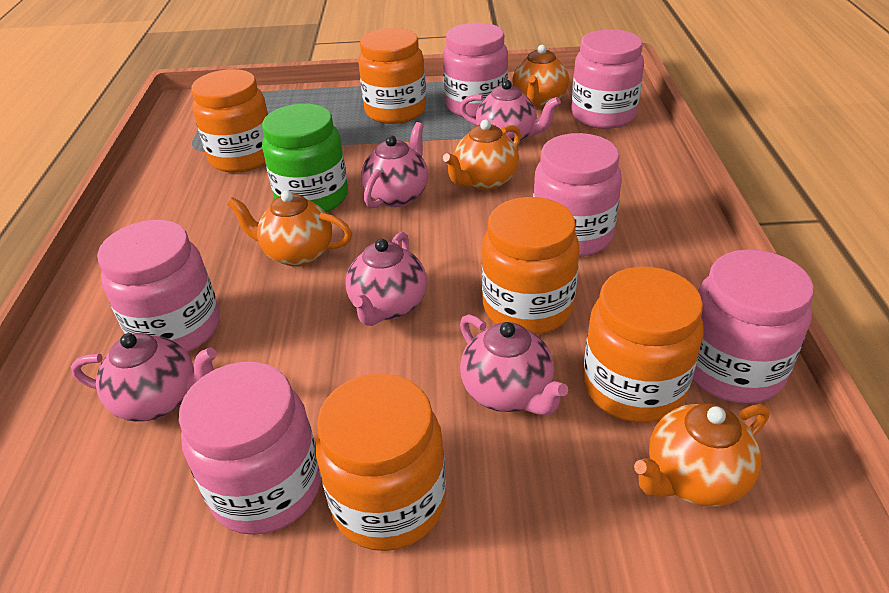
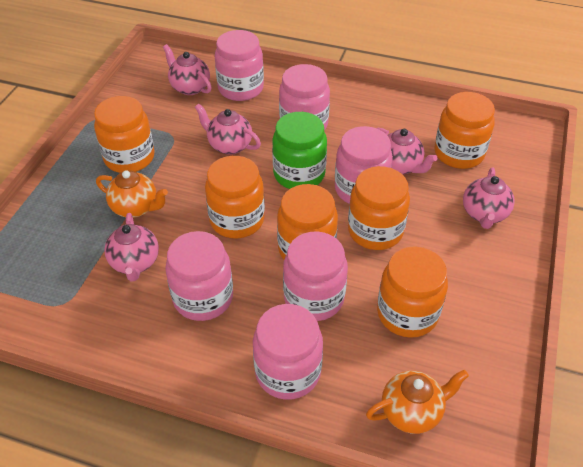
orange jar: [191,69,268,173] [315,373,446,551] [358,28,426,124] [482,197,580,334] [583,267,704,423] = 5 -> [94,96,154,173] [205,156,265,238] [277,184,338,260] [348,166,410,250] [377,246,448,338] [435,92,495,169] = 6
orange teapot: [227,190,352,267] [443,120,521,190] [512,45,569,108] [634,403,769,507] = 4 -> [96,170,168,218] [366,370,469,434] = 2

